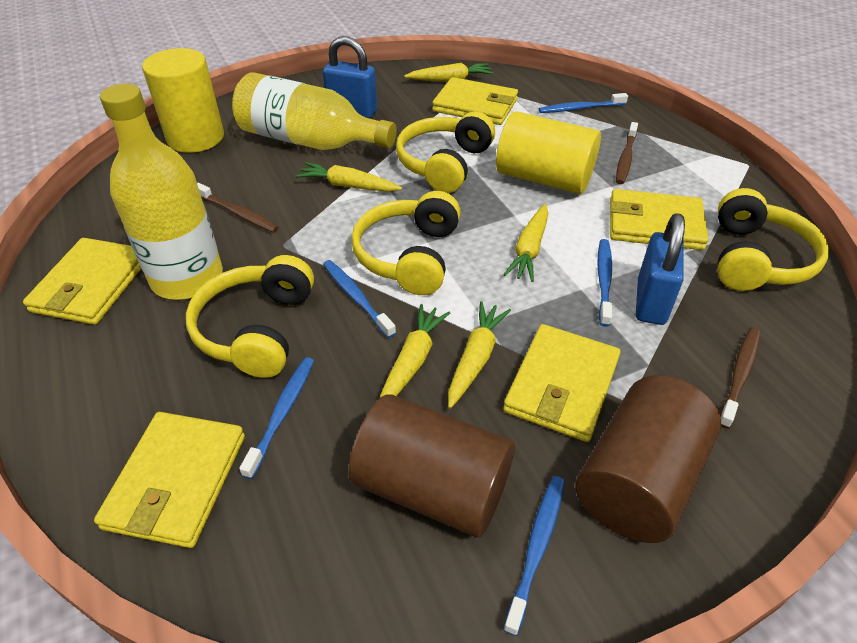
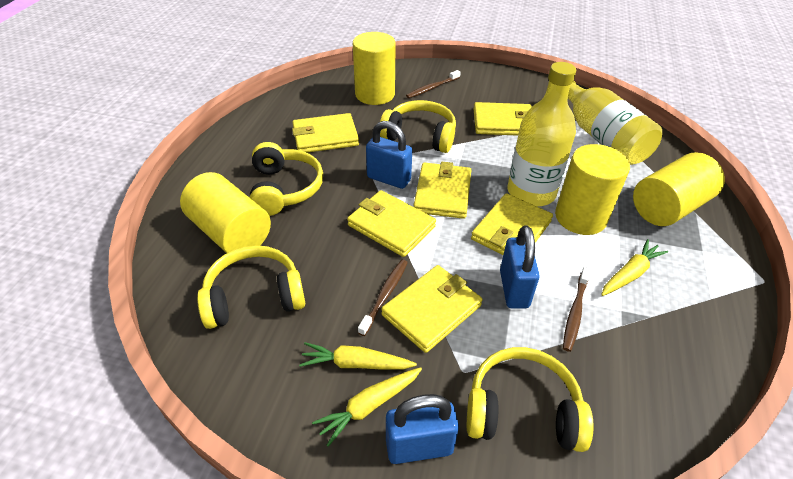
blue padlock: [323,36,377,118] [636,213,685,325] = 2 -> [366,121,412,189] [386,394,459,464] [500,225,540,308] = 3
blue toothbrush: [239,357,314,479] [323,260,396,338] [503,476,565,636] [539,93,628,113] [597,239,612,327] = 5 -> none = 0
brown cylinder: [349,394,515,538] [575,375,721,543] = 2 -> none = 0
yellow carrot: [295,162,402,192] [380,304,450,398] [404,63,493,82] [448,301,511,408] [503,204,548,282] = 5 -> [299,342,417,370] [312,367,422,447] [601,239,668,296] = 3
yellow cylinder: [142,48,224,153] [496,111,601,194] = 2 -> [180,172,271,253] [353,32,396,105] [555,144,630,235] [633,152,725,226] = 4
yellow wallet: [23,238,141,325] [94,412,245,548] [432,77,518,125] [503,324,621,442] [610,189,709,250] = 5 -> [292,113,359,153] [347,190,436,257] [381,265,483,353] [413,162,471,219] [471,193,553,255] [474,102,532,136] = 6

